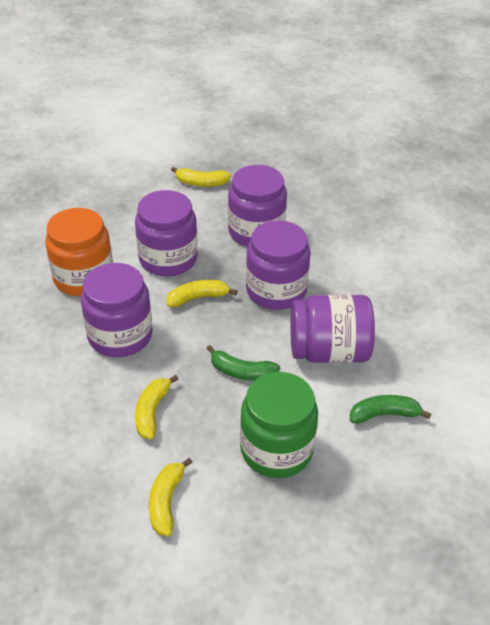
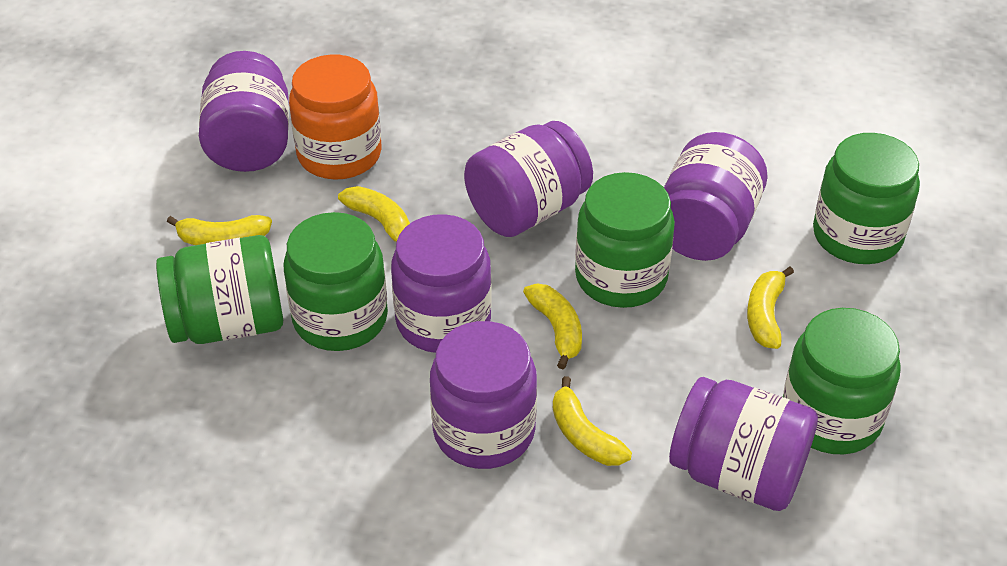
green banana: [206,345,280,381] [350,395,431,423] = 2 -> none = 0
green jar: [240,372,318,478] = 1 -> [156,235,283,344] [283,212,388,351] [575,172,675,308] [783,308,901,454] [813,133,920,264] = 5
purple jar: [81,263,152,357] [135,190,198,276] [228,165,287,247] [246,220,311,310] [290,295,375,363] = 5 -> [199,51,289,172] [391,214,492,353] [430,321,537,469] [464,121,593,237] [664,132,767,261] [669,377,818,511] = 6
yellow banana: [135,375,178,440] [149,458,192,536] [167,280,237,307] [171,167,231,187] = 4 -> [167,215,272,245] [338,186,410,242] [523,284,582,369] [553,376,632,466] [747,267,794,349] = 5

